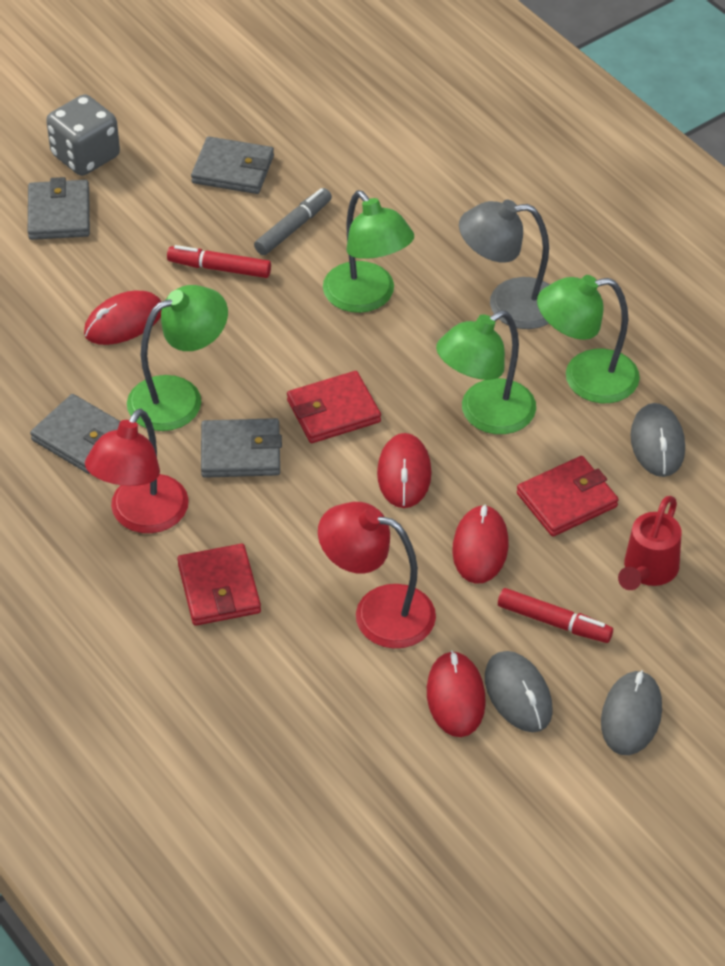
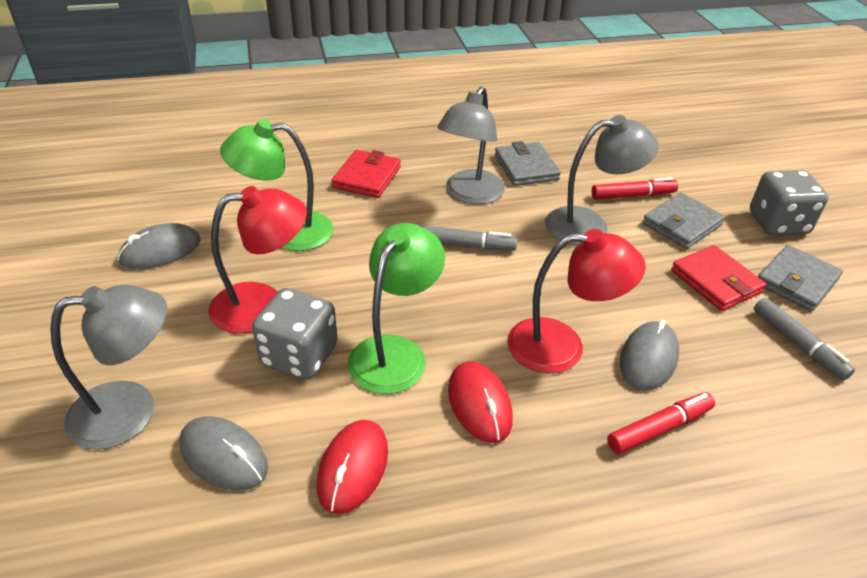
green lamp: [127,285,228,431] [323,190,414,313] [436,310,536,434] [537,275,640,403] = 4 -> [220,119,334,251] [348,223,445,394] = 2
grey dice: [46,94,120,176] = 1 -> [252,288,338,380] [750,170,828,236] = 2
grey lamp: [459,200,550,329] = 1 -> [50,285,167,450] [437,86,505,204] [545,115,659,246] = 3
grey marker: [254,188,332,255] = 1 -> [422,226,517,251] [754,298,855,380] = 2
grey wallet: [28,177,90,240] [30,394,120,474] [191,136,274,194] [201,418,282,478] = 4 -> [495,141,561,186] [642,193,725,249] [758,245,843,312] = 3
red mouse: [84,290,162,345] [377,433,432,508] [427,650,486,737] [452,505,509,584] = 4 -> [317,420,388,514] [448,361,513,443] = 2
red wallet: [177,544,261,626] [287,371,381,443] [517,456,619,537] = 3 -> [332,150,401,198] [671,245,766,311] = 2
red watering can: [618,496,682,590] = 1 -> none = 0

